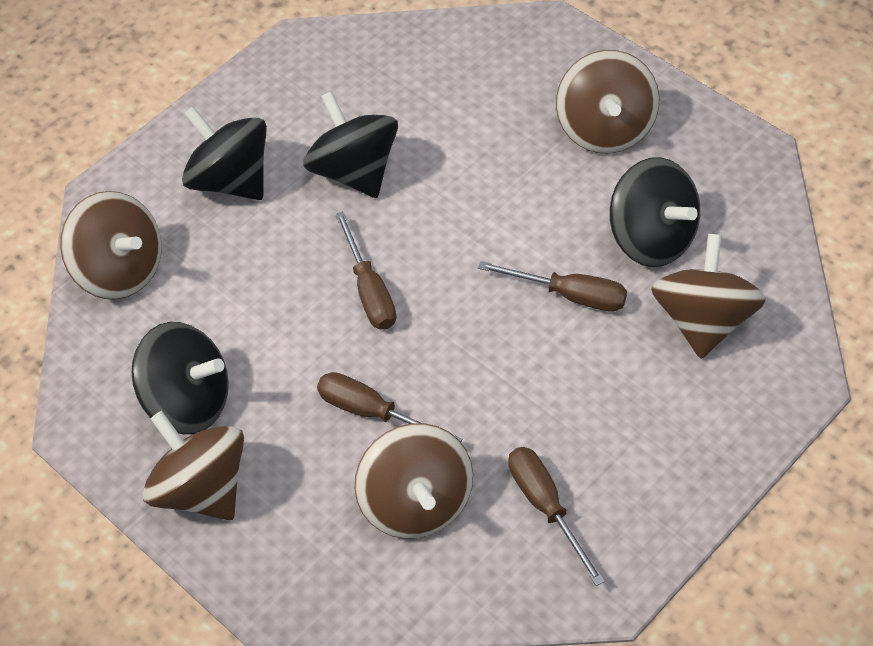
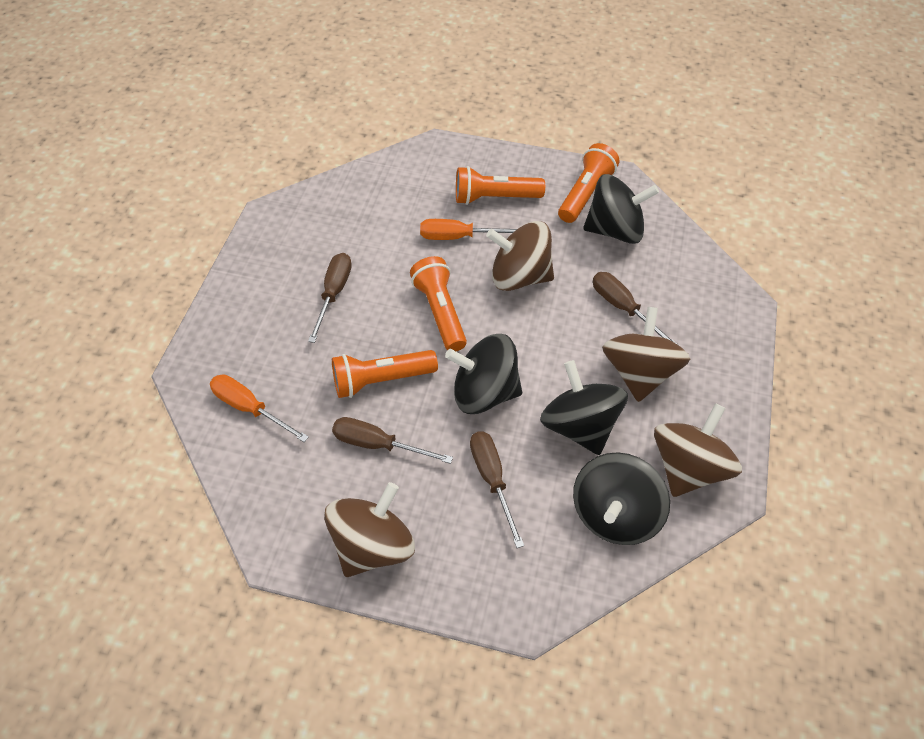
brown spinning top: [60,191,161,299] [142,411,244,520] [355,423,473,539] [556,50,660,153] [651,234,766,359] = 5 -> [324,482,415,577] [486,221,554,291] [602,307,690,402] [654,403,742,497] = 4
orange flashlight: none = 0 -> [332,350,438,398] [410,256,467,351] [456,166,545,205] [558,143,619,223] = 4
orange screwdriver: none = 0 -> [210,374,309,442] [420,219,518,240] = 2

